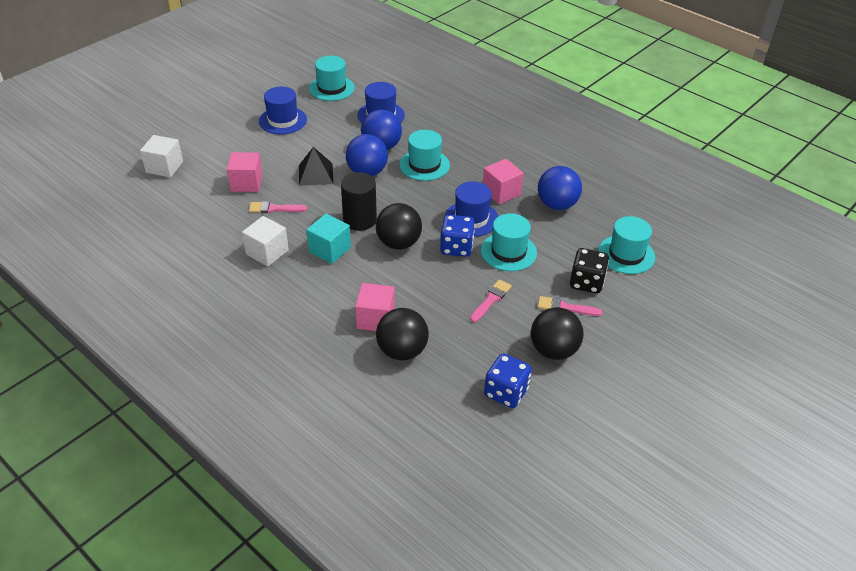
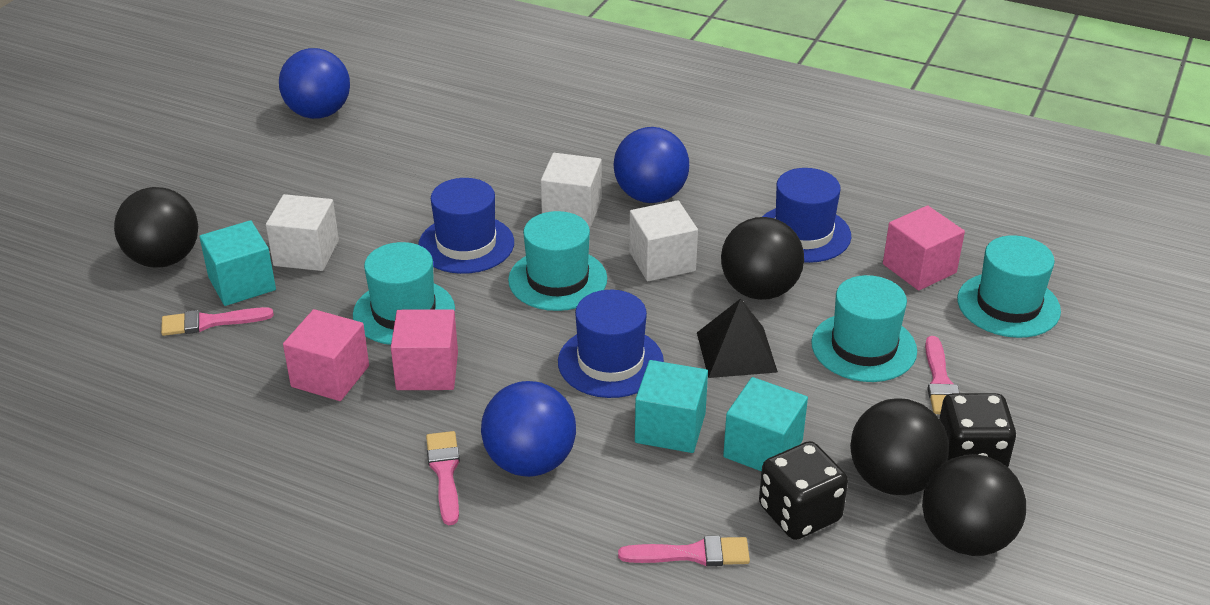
black ball: [376,203,422,250] [376,308,429,361] [531,307,584,360] = 3 -> [114,187,198,267] [721,217,804,300] [850,398,949,495] [922,454,1026,556] = 4
black cylinder: [341,172,377,231] = 1 -> none = 0
black dice: [570,248,609,294] = 1 -> [759,441,848,540] [939,393,1016,467] = 2
blue dice: [440,215,475,257] [484,353,532,408] = 2 -> none = 0
pink brush: [249,201,307,213] [470,279,512,322] [538,296,602,316] = 3 -> [161,307,274,336] [426,431,460,525] [618,536,750,566] [925,336,960,414] = 4
turquoise cube: [306,214,351,264] = 1 -> [199,220,276,306] [635,360,708,453] [723,377,808,472] = 3
white cube: [140,135,183,177] [242,216,289,267] = 2 -> [266,194,339,271] [541,153,602,227] [629,200,698,281] = 3

